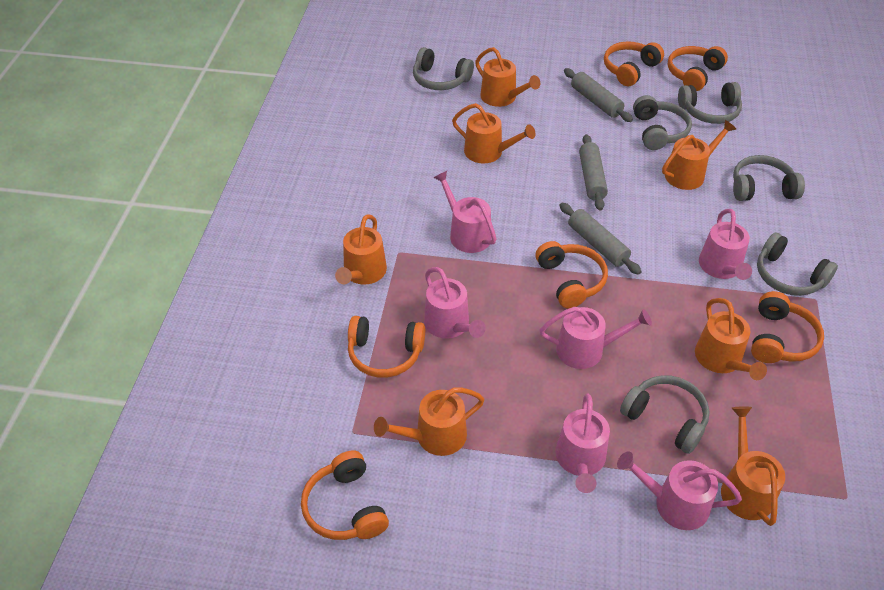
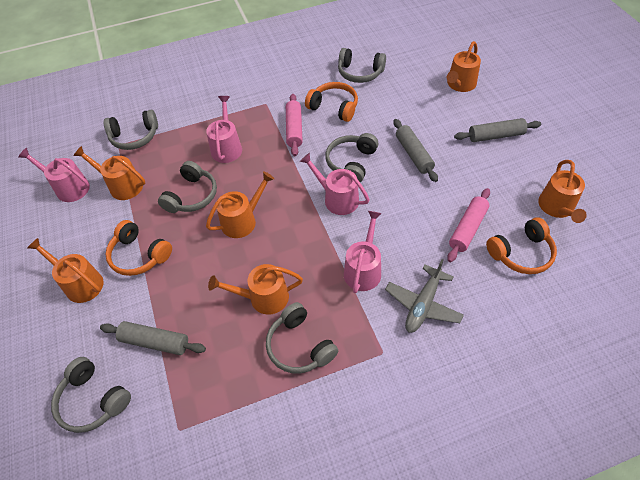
grey plane: none = 0 -> [385,259,464,333] = 1
orange headphones: [301,450,389,540] [348,316,425,378] [535,241,608,308] [604,41,664,86] [668,46,728,91] [751,291,824,363] = 6 -> [105,220,172,276] [305,82,358,122] [486,217,557,274] = 3
orange watering can: [335,214,387,285] [374,387,484,456] [452,103,536,164] [475,47,540,107] [662,120,736,190] [695,298,767,380] [721,406,785,526] = 7 -> [27,238,103,303] [73,146,145,200] [206,171,274,238] [208,264,303,315] [447,41,481,92] [538,160,587,223] = 6
pink rolling pin: none = 0 -> [286,94,303,156] [447,188,490,262] = 2
pink watering can: [424,267,486,339] [433,171,497,253] [540,307,652,369] [555,394,610,493] [617,451,742,530] [699,209,752,280] = 6 -> [18,148,90,202] [206,96,242,163] [300,153,370,215] [344,211,382,293] = 4

